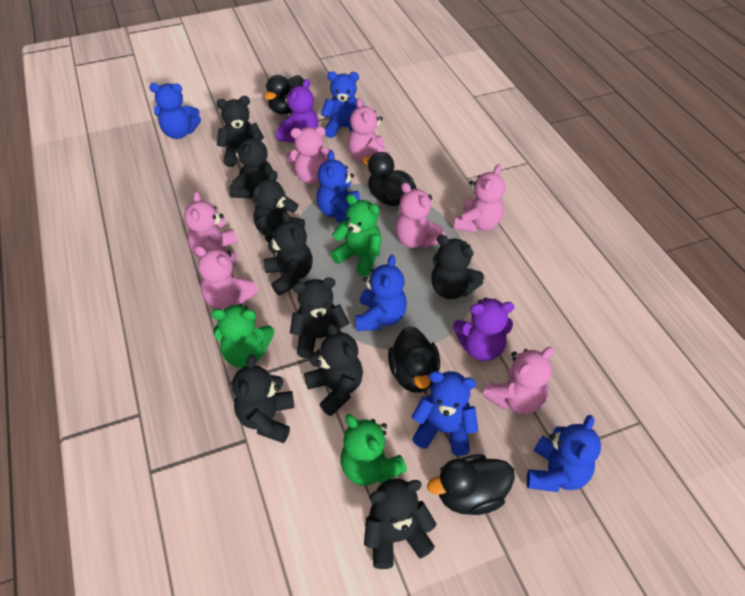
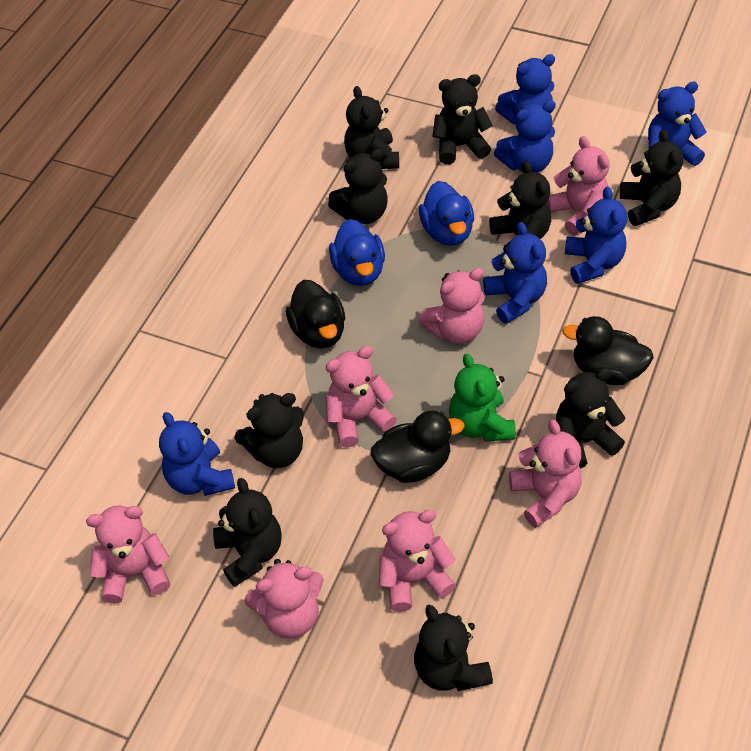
black duck: [264,75,304,114] [362,152,417,206] [388,326,440,393] [427,454,515,515] = 4 -> [286,280,345,349] [371,410,464,483] [562,316,654,385] = 3
blue duck: none = 0 -> [329,219,385,286] [419,181,474,246] = 2
green teddy bear: [211,304,274,368] [330,194,381,276] [340,414,407,486] = 3 -> [449,353,516,442] = 1
purple teddy bear: [276,79,319,143] [453,297,514,361] = 2 -> none = 0

